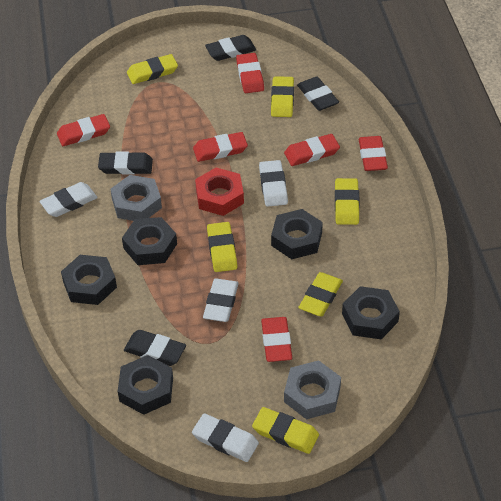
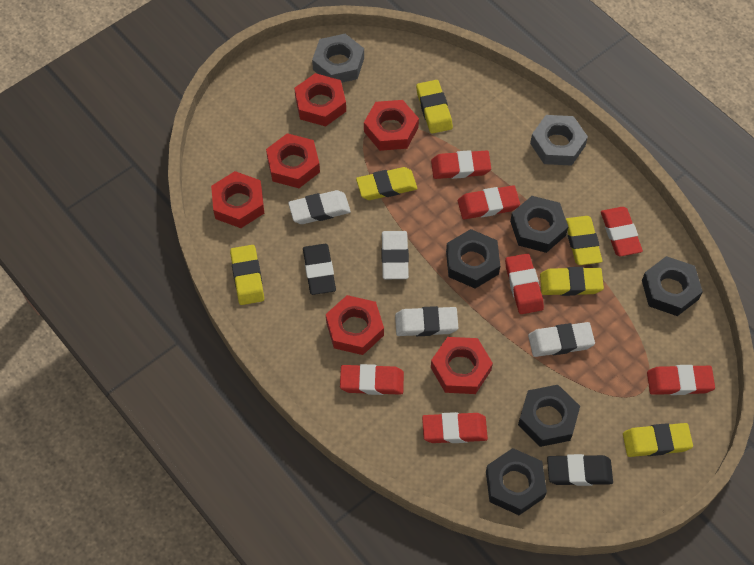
black eraser: [98,151,153,175] [124,330,186,366] [205,35,256,61] [297,77,339,111] = 4 -> [303,244,336,295] [547,454,613,486] = 2
red eraser: [57,114,110,146] [193,132,248,162] [236,53,264,93] [261,317,292,362] [284,134,340,166] [358,136,388,171] = 6 -> [340,364,404,395] [422,412,488,443] [431,150,491,179] [458,185,520,219] [505,253,544,314] [601,207,643,256] [647,365,715,395] = 7
red nut: [195,167,244,216] = 1 -> [211,171,264,228] [266,133,320,188] [294,73,346,126] [326,295,384,355] [364,100,419,151] [431,337,493,394] = 6

